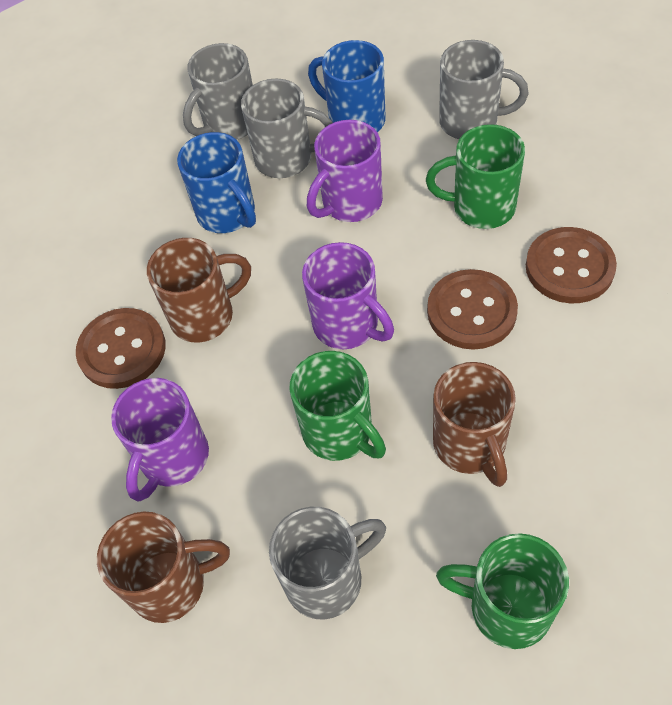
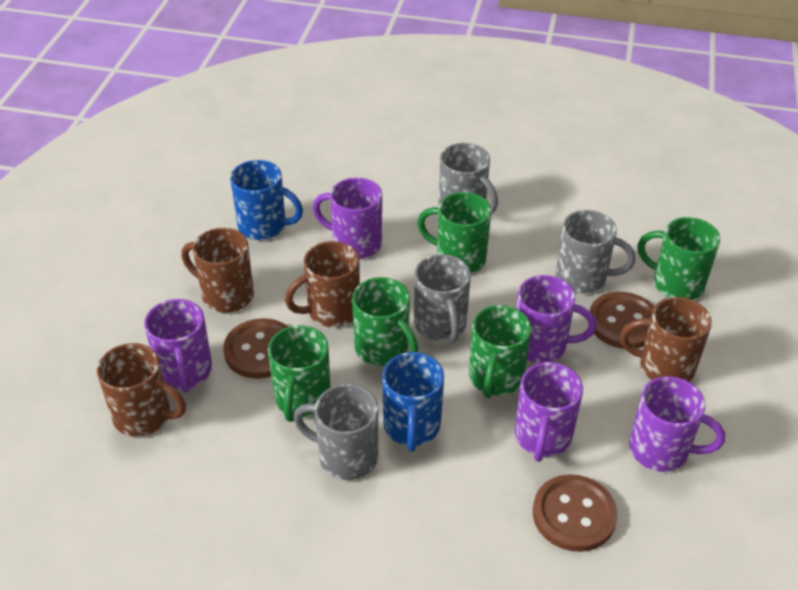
brown mug: [97,512,230,623] [147,238,251,343] [433,362,516,487] = 3 -> [97,343,186,437] [181,228,254,313] [285,241,360,327] [620,297,712,382] = 4
green mug: [289,351,386,461] [426,124,525,229] [436,533,569,649] = 3 -> [268,325,330,422] [352,277,419,366] [417,192,491,273] [469,305,532,398] [638,217,720,300] = 5
purple mug: [111,378,209,502] [302,242,394,349] [307,120,383,222] = 3 -> [144,299,212,392] [313,178,382,259] [515,362,583,462] [516,275,596,363] [629,376,725,472] = 5

